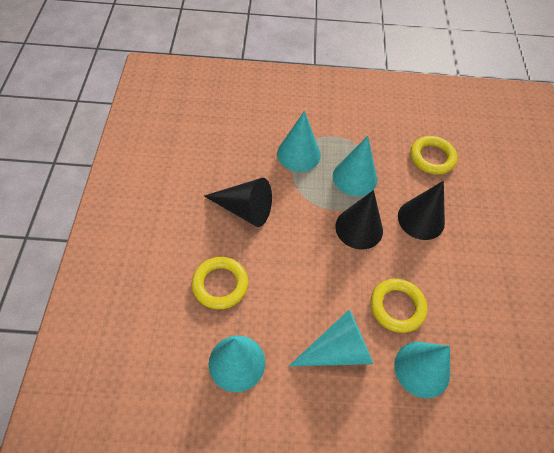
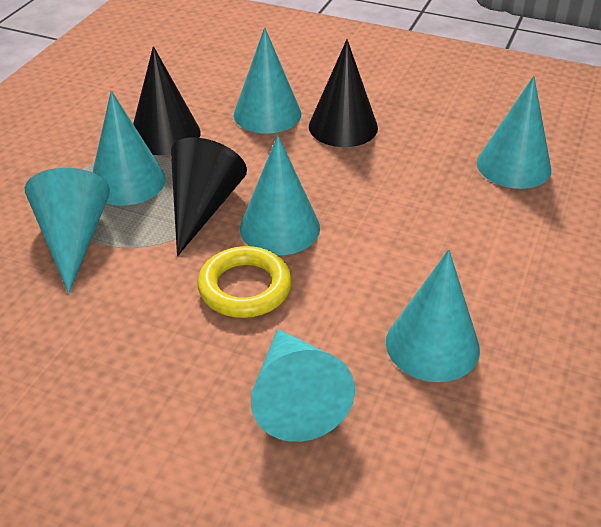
turquoise cone: [209,335,265,392] [277,111,321,172] [289,310,373,366] [333,136,377,196] [394,342,450,398] = 5 -> [25,168,110,293] [93,90,166,205] [234,27,301,134] [240,135,320,255] [251,329,355,442] [386,249,480,382] [477,76,551,189] = 7
yellow ring: [192,257,248,309] [371,279,427,333] [410,136,457,175] = 3 -> [198,246,292,318] = 1

